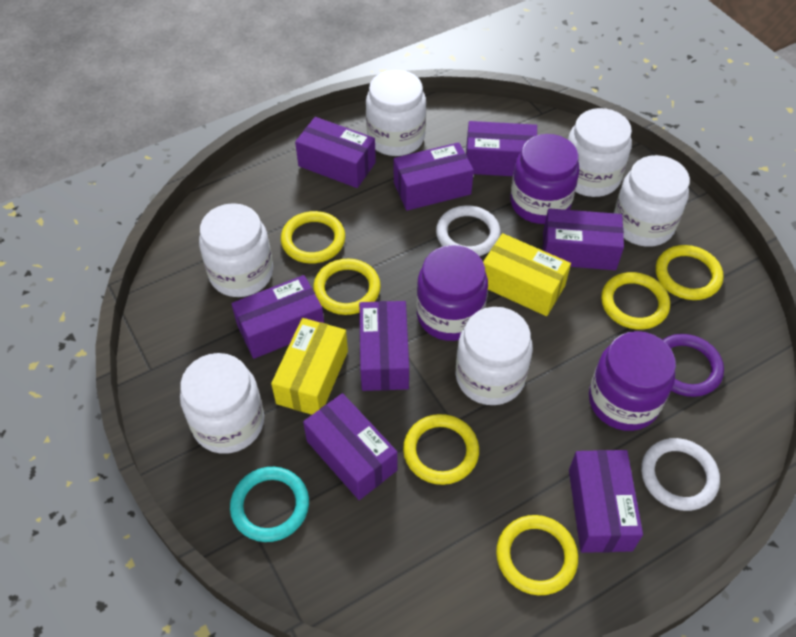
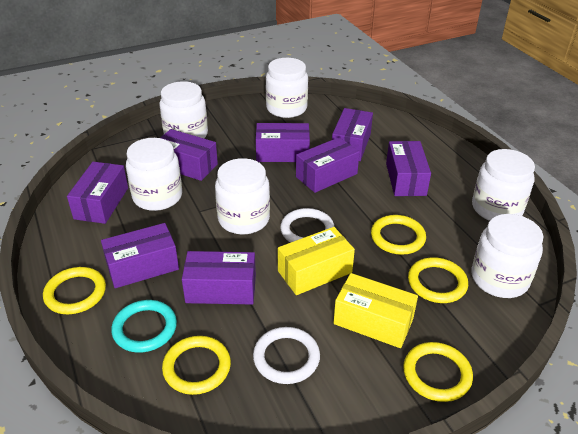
purple jar: [416,245,488,341] [510,134,580,224] [589,331,676,431] = 3 -> none = 0
purple ring: [663,334,724,397] = 1 -> none = 0
yellow ring: [281,211,345,264] [313,258,381,315] [403,414,479,485] [496,515,578,595] [601,272,670,330] [656,245,724,300] = 6 -> [43,267,106,314] [162,336,231,395] [371,215,426,255] [403,342,473,402] [408,257,468,303] = 5

